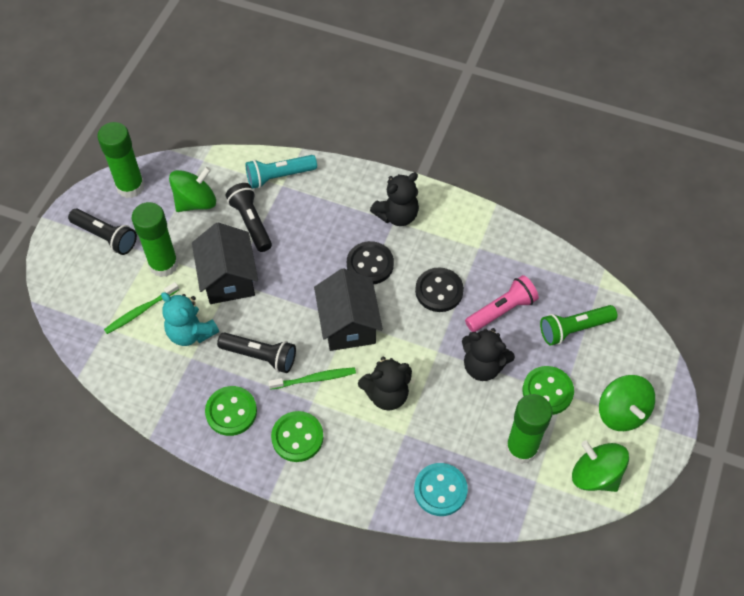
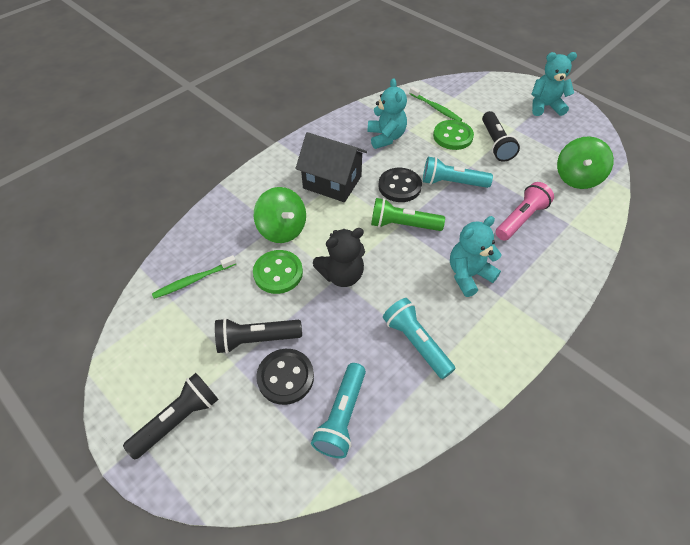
black house: [192,222,258,304] [314,268,383,351] = 2 -> [296,132,367,202] = 1
black teddy bear: [358,357,412,411] [370,173,419,226] [462,328,515,381] = 3 -> [313,228,365,287] = 1
green button: [205,386,257,436] [271,411,323,462] [523,366,574,415] = 3 -> [253,250,303,294] [433,120,474,150] = 2
green glue stick: [97,122,145,198] [132,202,178,277] [506,394,553,464] = 3 -> none = 0
green spinning top: [169,167,216,212] [572,441,629,492] [599,375,655,431] = 3 -> [254,187,306,243] [557,137,614,189] = 2
turquoise button: [414,463,468,516] = 1 -> none = 0
turquoise flashlight: [245,155,317,189] = 1 -> [311,363,366,458] [383,298,456,379] [423,157,493,188] = 3
turquoise teddy bear: [161,292,219,346] = 1 -> [368,78,407,149] [450,216,501,297] [531,52,577,116] = 3

